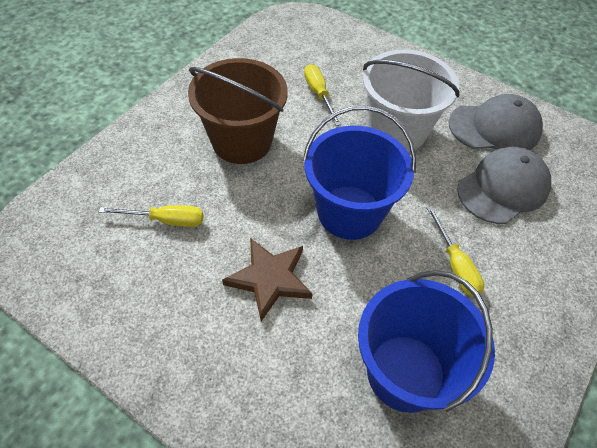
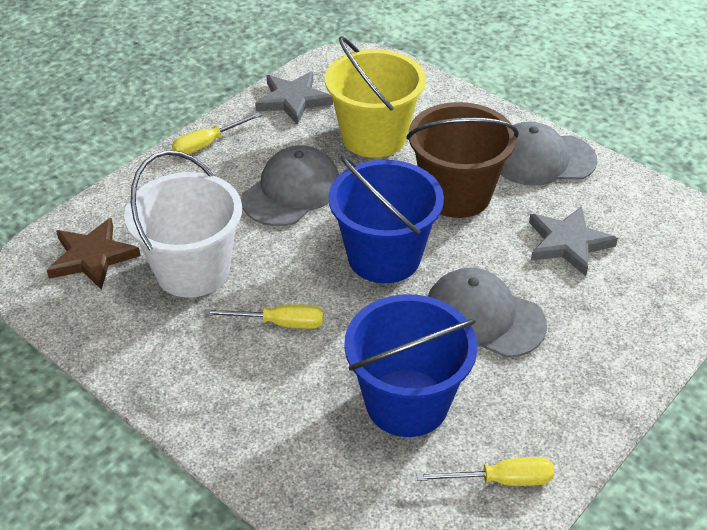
grey cap: [448,94,543,150] [457,147,551,224] = 2 -> [241,146,339,226] [428,268,547,358] [500,122,597,186] = 3
grey star: none = 0 -> [255,72,333,125] [529,206,618,276] = 2
yellow bucket: none = 0 -> [325,36,426,158] = 1

